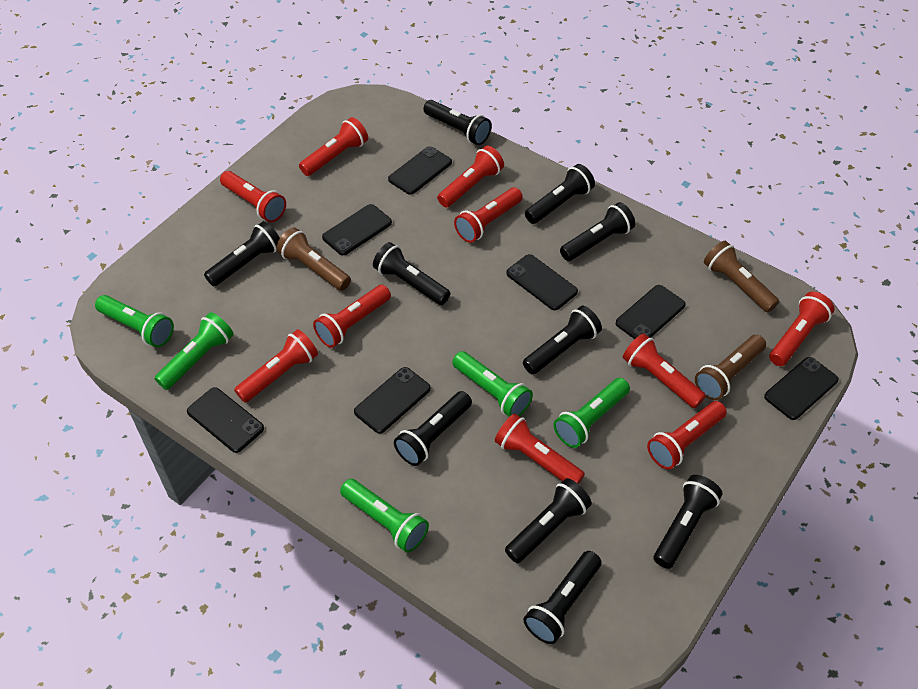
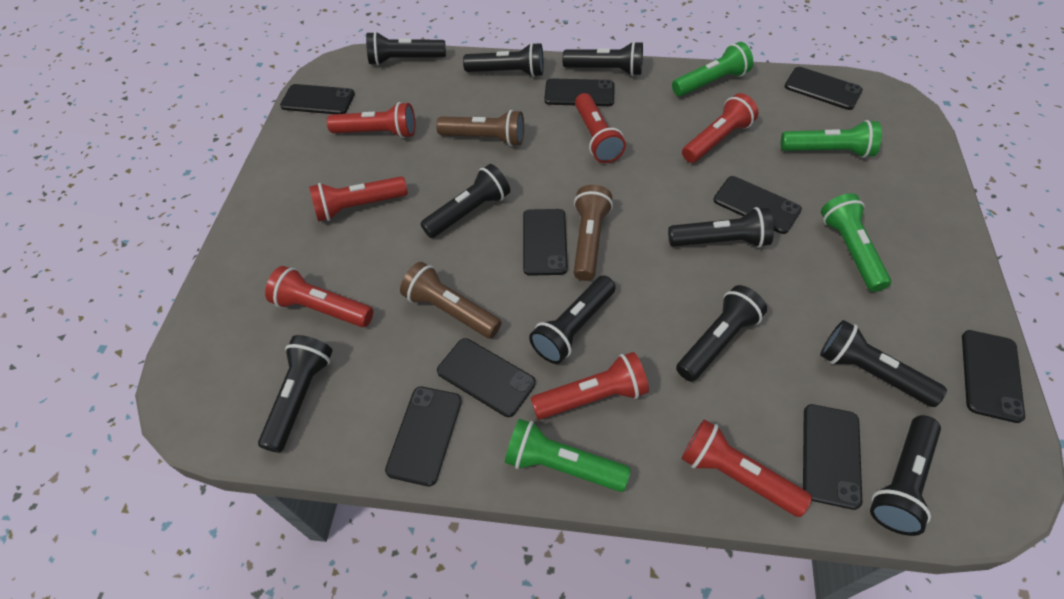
black phone: [187,387,264,453] [322,204,392,255] [354,367,431,434] [388,146,452,195] [506,254,578,310] [616,285,686,339] [764,357,839,420] = 7 -> [280,84,355,114] [385,387,462,486] [437,338,536,417] [523,209,568,276] [544,78,614,106] [713,176,802,234] [785,67,863,110] [803,404,862,510] [962,330,1025,423] = 9
green flashlight: [95,295,174,347] [155,312,234,390] [340,479,429,553] [452,351,533,417] [553,378,630,448] = 5 -> [505,419,631,492] [672,42,753,96] [781,120,882,158] [821,193,891,292] = 4
red flashlight: [220,171,286,222] [234,329,318,403] [299,117,368,176] [313,285,391,348] [437,146,504,208] [454,187,523,243] [495,413,585,484] [623,333,706,408] [647,401,727,470] [769,292,835,366] = 10 -> [265,266,373,327] [309,176,408,221] [327,102,415,138] [530,352,649,420] [575,93,626,163] [681,419,812,517] [682,93,758,163] = 7

